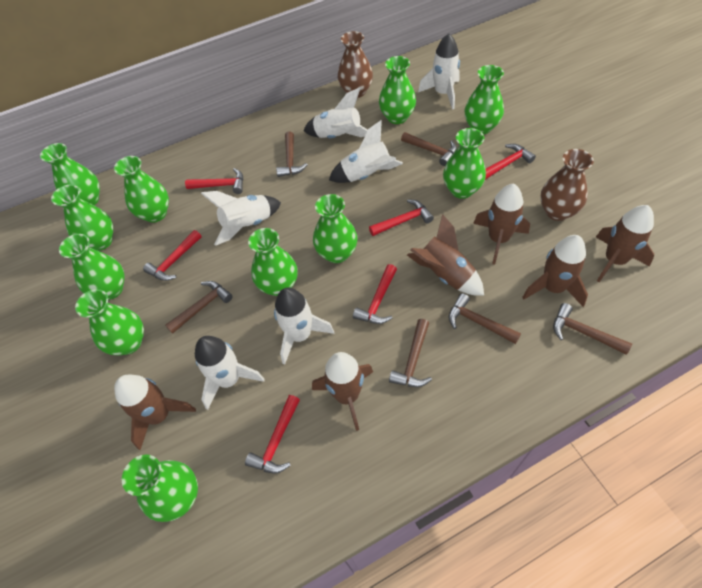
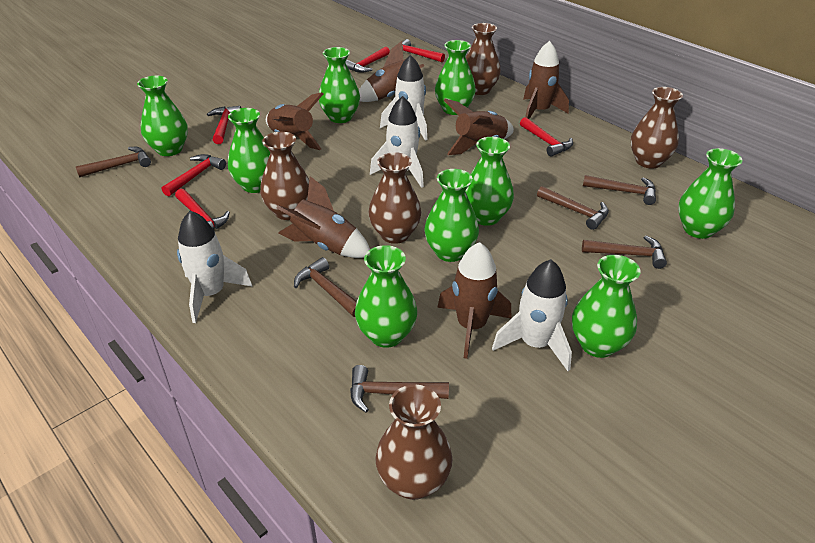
brown vase: [337,31,373,98] [540,149,594,221] = 2 -> [260,132,309,220] [369,152,421,244] [375,385,453,500] [466,23,501,95] [631,87,683,169] = 5
green vase: [40,143,100,205] [51,184,113,251] [59,234,124,300] [75,289,144,355] [114,156,169,223] [122,455,198,522] [248,228,298,296] [313,194,357,263] [379,56,416,124] [443,128,486,199] [465,65,504,135] = 11 -> [137,76,188,156] [228,108,270,193] [319,47,360,123] [355,245,417,348] [424,169,479,262] [435,40,476,115] [465,137,514,226] [572,255,641,358] [678,148,743,239] = 9
white rocket: [195,336,265,410] [201,191,281,246] [274,287,334,364] [303,87,368,138] [329,120,403,183] [418,33,460,110] = 6 -> [177,211,252,323] [370,96,424,188] [380,55,427,141] [492,259,572,371] = 4

